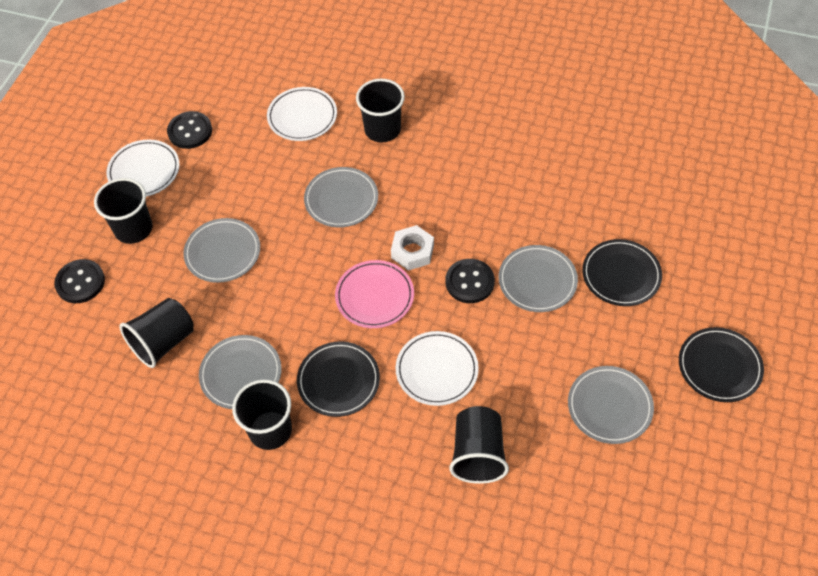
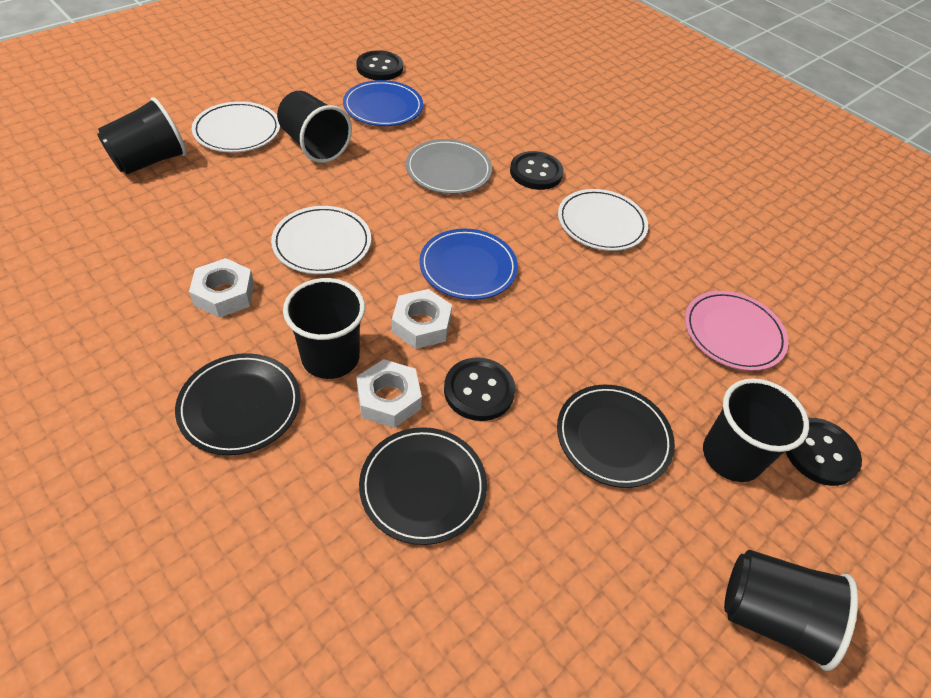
black button: [54,259,105,303] [167,111,212,149] [446,259,495,303] = 3 -> [356,50,403,80] [444,357,515,421] [510,151,564,190] [786,418,862,486] = 4
blue plate: none = 0 -> [343,80,423,126] [419,229,518,300] = 2
grey plate: [183,218,260,283] [199,335,282,409] [304,167,378,227] [499,245,578,312] [568,366,654,444] = 5 -> [406,139,492,194] = 1
white nut: [391,225,434,271] = 1 -> [189,258,254,318] [356,359,422,428] [392,289,452,349] = 3

